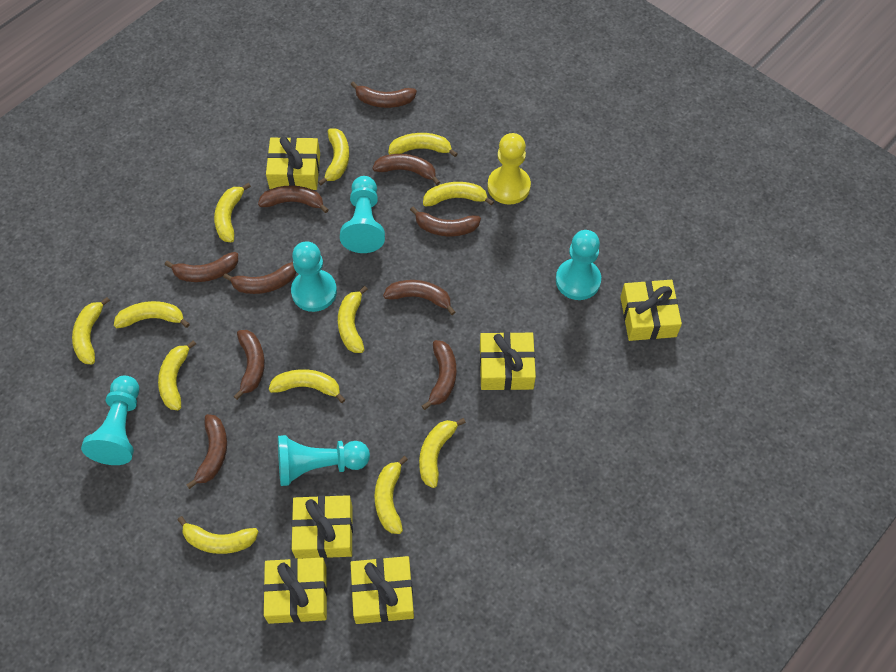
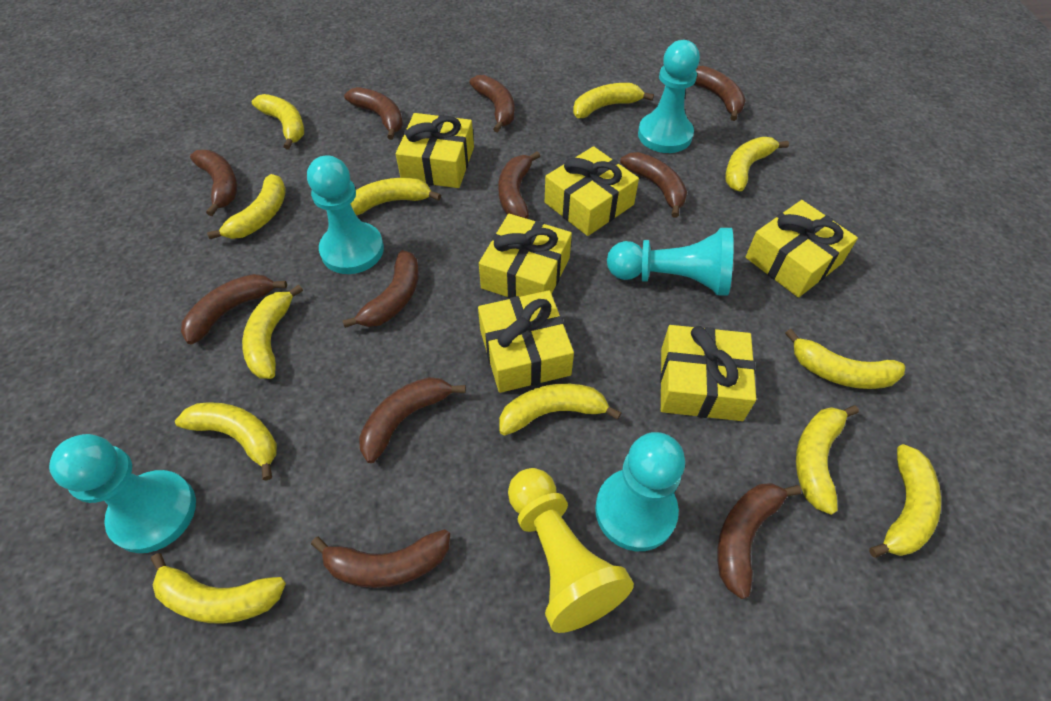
brown banana: [165,252,238,282] [187,414,227,489] [223,262,297,294] [234,330,265,400] [258,185,329,213] [350,81,417,108] [373,154,440,185] [383,280,455,315] [410,207,481,236] [422,340,456,410] = 10 -> [181,274,287,344] [190,150,237,216] [311,529,450,588] [343,250,419,328] [344,87,403,140] [359,377,466,463] [470,75,515,132] [499,151,540,219] [620,152,687,218] [694,66,746,121] [717,483,801,599] = 11

